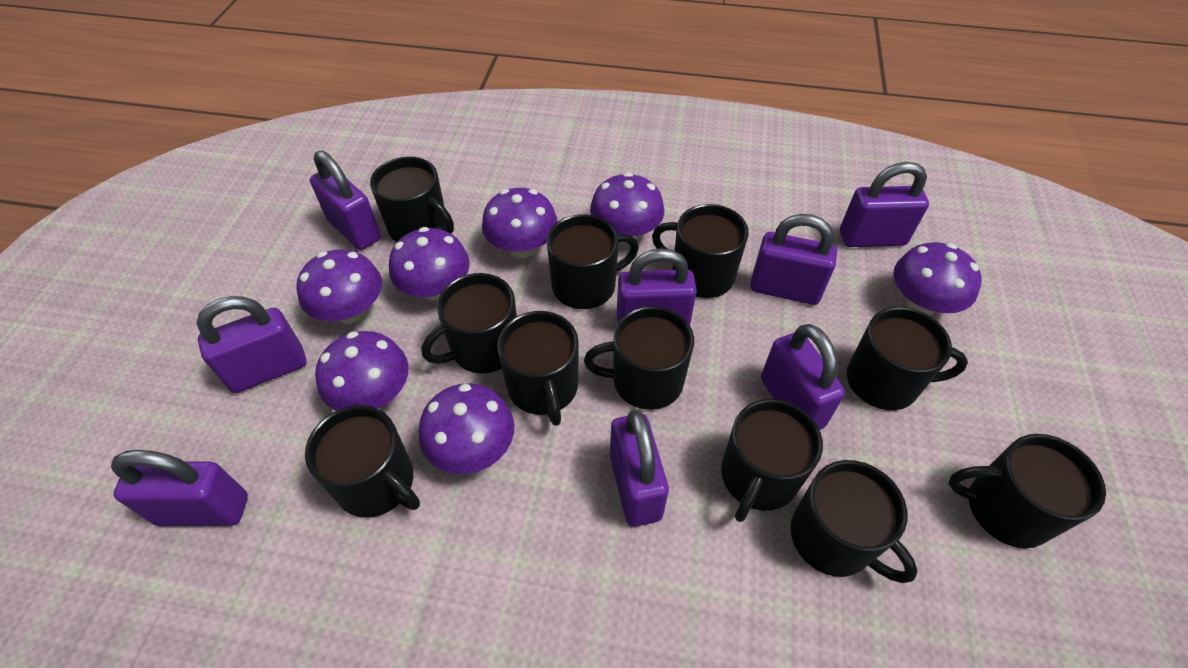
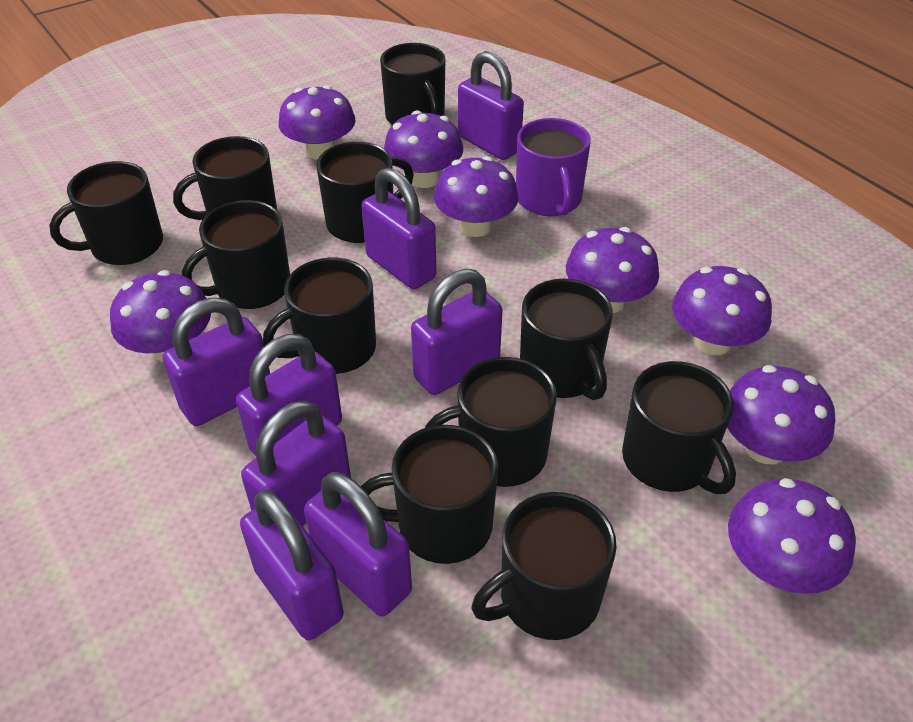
purple mug: none = 0 -> [516,118,591,216] = 1
purple mushroom: [297,249,382,324] [315,331,409,411] [389,227,469,301] [419,383,514,474] [482,188,558,258] [590,172,664,244] [893,242,982,316] = 7 -> [110,270,211,362] [279,85,356,160] [384,111,463,188] [434,156,519,237] [566,227,659,313] [672,266,772,355] [727,365,835,464] [728,478,856,594] = 8

